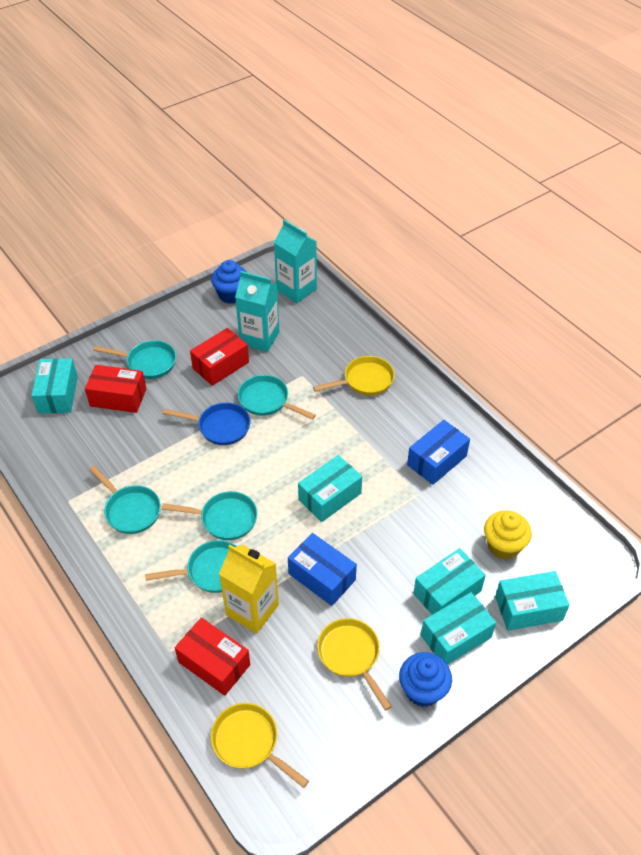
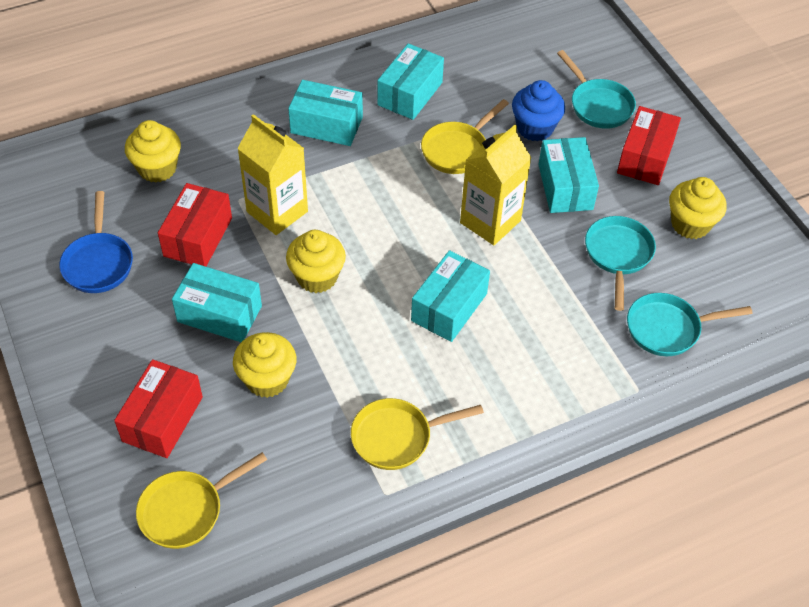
blue box: [288,533,357,606] [407,420,470,485] = 2 -> none = 0
blue cupcake: [211,260,247,304] [399,652,452,707] = 2 -> [512,80,565,141] = 1
turquoise carton: [235,271,279,352] [274,219,317,303] = 2 -> none = 0
turquoise pan: [89,466,161,534] [93,340,176,379] [145,540,237,593] [161,491,258,540] [238,375,316,420] = 5 -> [557,50,636,129] [585,216,656,311] [627,293,753,356] = 3
yellow carton: [219,545,279,634] = 1 -> [237,114,308,235] [460,125,531,245] = 2
yellow cupcake: [484,510,532,560] = 1 -> [125,120,181,183] [233,332,296,398] [286,230,346,293] [669,177,727,239] = 4

